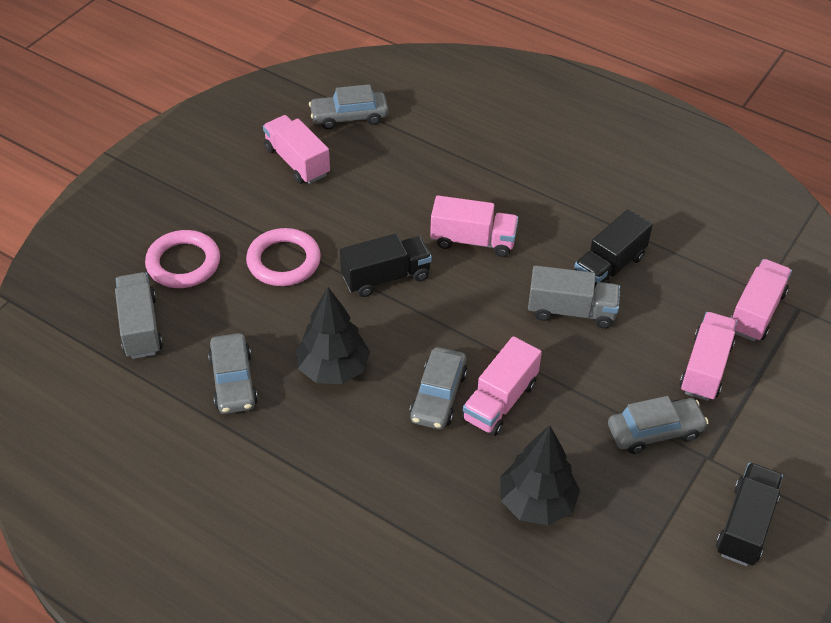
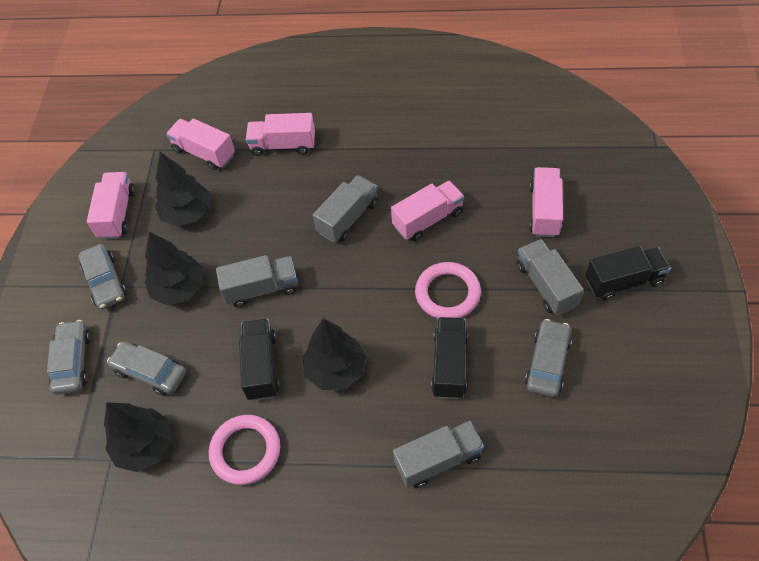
black tree: [296,287,370,384] [500,425,580,525] = 2 -> [104,402,172,472] [145,232,203,305] [155,152,210,226] [302,318,366,390] = 4
grey truck: [115,272,163,359] [528,265,620,328] = 2 -> [216,255,297,307] [313,175,378,243] [393,421,484,488] [517,239,584,315] = 4

